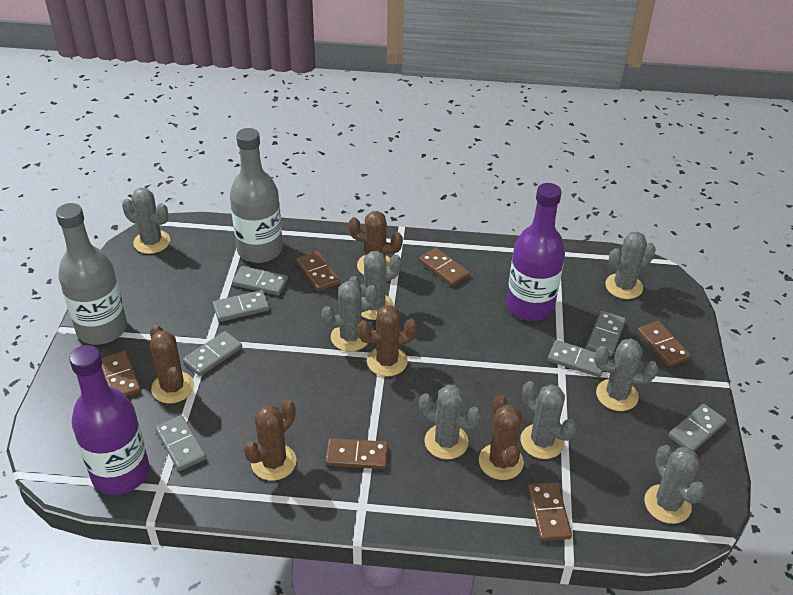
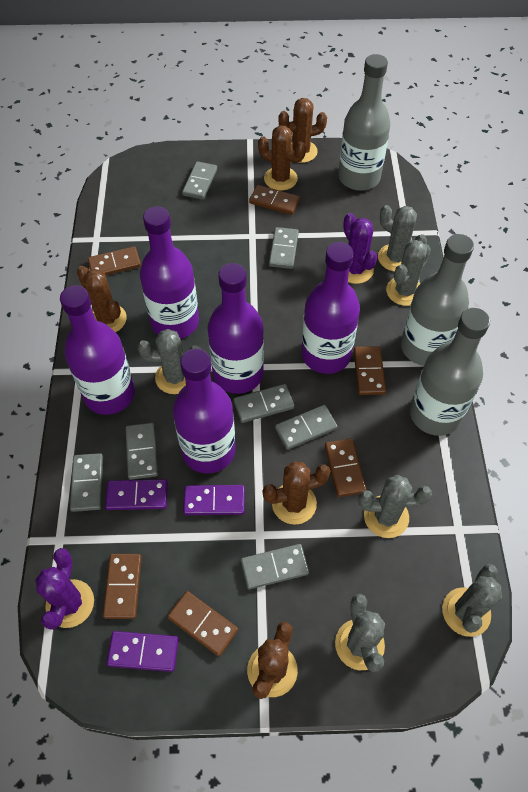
grey bottle: [56,203,127,345] [230,128,283,263] = 2 -> [338,54,390,191] [401,234,474,366] [410,308,490,436] = 3
grey cactus: [122,187,170,254] [321,281,378,351] [348,251,402,320] [419,385,481,459] [520,381,577,459] [595,339,658,411] [605,232,656,299] [644,445,706,524] = 8 -> [137,329,201,394] [335,594,385,672] [358,475,432,538] [378,205,427,272] [386,240,431,306] [442,564,502,637] = 6
purple bottle: [69,345,150,495] [506,183,565,321] = 2 -> [60,285,135,415] [140,206,199,339] [173,349,236,473] [208,263,264,394] [301,242,360,374] = 5
purple cactus: none = 0 -> [35,548,94,630] [343,213,377,284] = 2
purple domino: none = 0 -> [105,479,168,510] [107,631,179,672] [183,485,245,515] = 3

